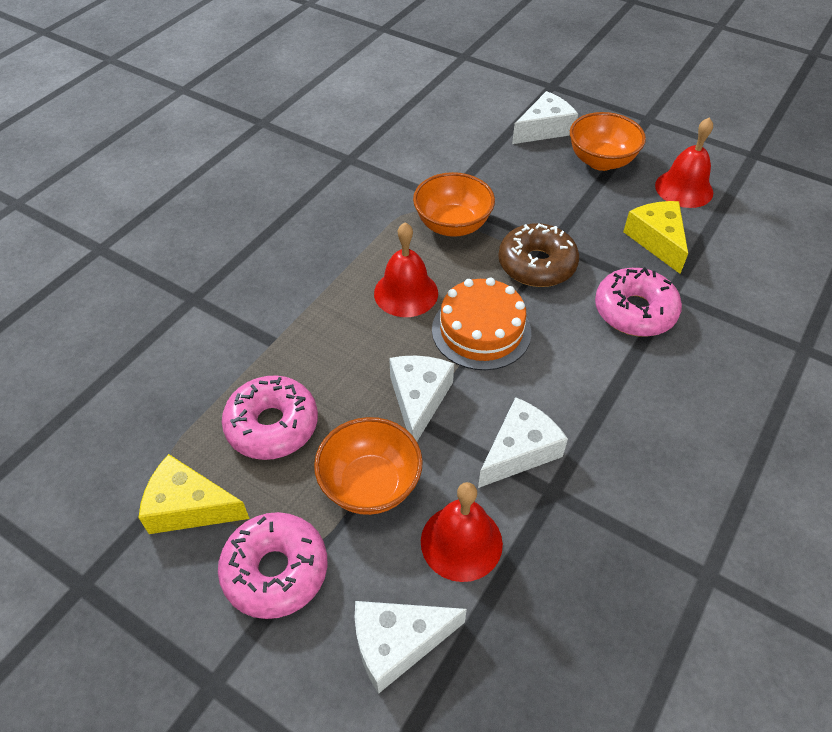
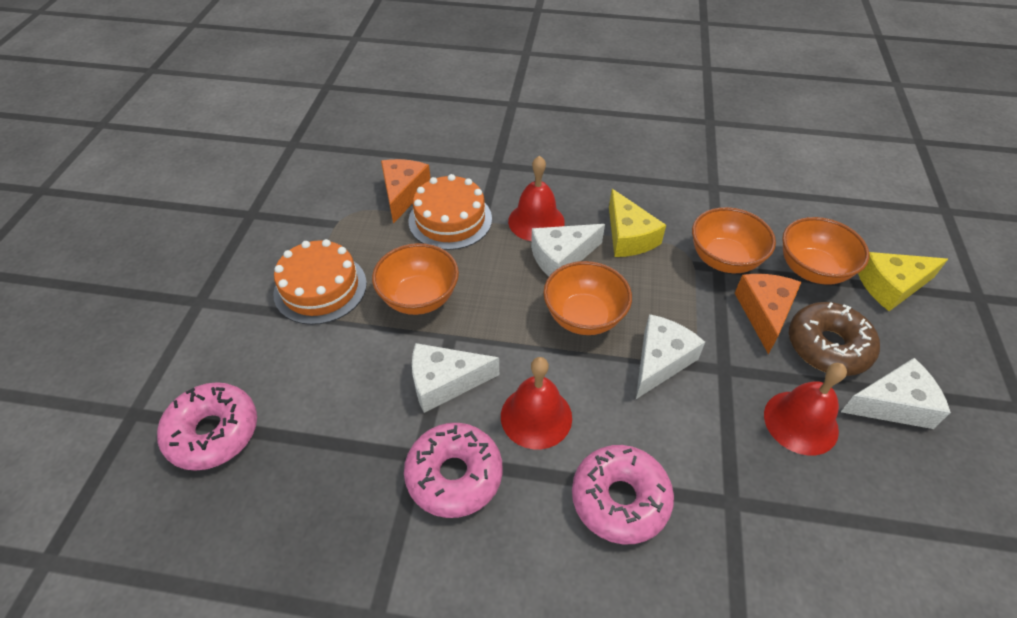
orange bowl: [314,417,423,515] [413,172,495,237] [570,112,646,171] = 3 -> [372,243,459,315] [543,261,632,335] [692,207,776,273] [782,217,869,285] = 4
orange cake: [432,278,531,370] = 1 -> [273,239,367,325] [408,174,492,250] = 2
orange cheese: none = 0 -> [381,159,431,224] [735,274,801,354] = 2

